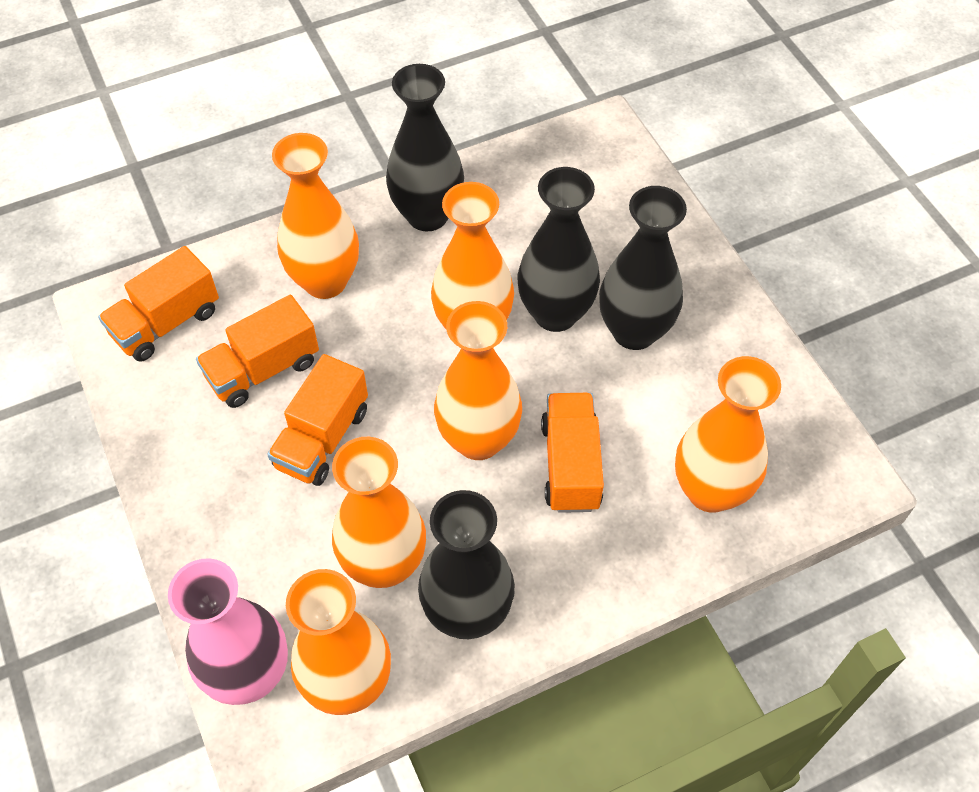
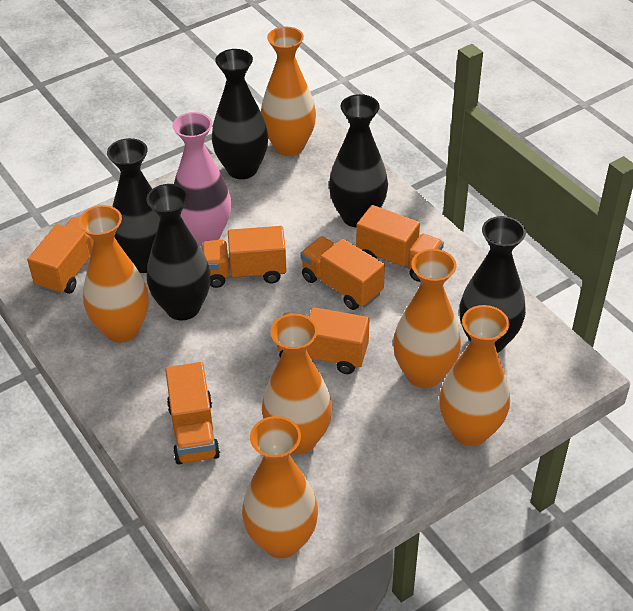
black vase: [386,64,464,231] [418,490,515,639] [517,167,600,332] [599,186,687,350] = 4 -> [107,138,160,273] [146,184,211,321] [212,49,268,179] [329,94,388,227] [460,216,526,353] = 5
orange truck: [98,246,219,362] [196,295,319,408] [267,354,368,486] [541,393,604,513] = 4 -> [27,217,94,295] [165,362,220,464] [201,226,287,288] [277,307,369,374] [300,236,385,310] [356,205,444,282] = 6

